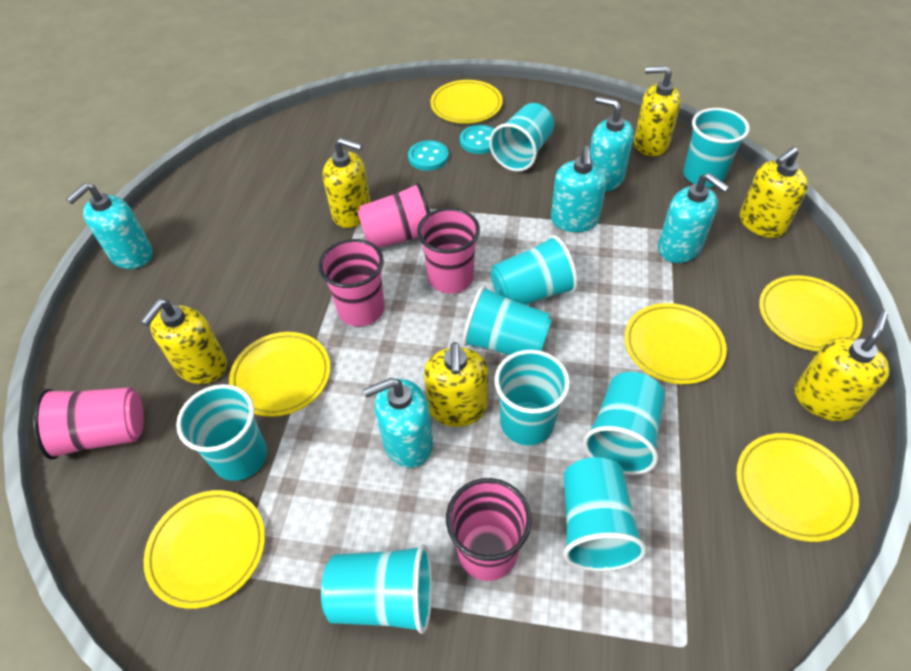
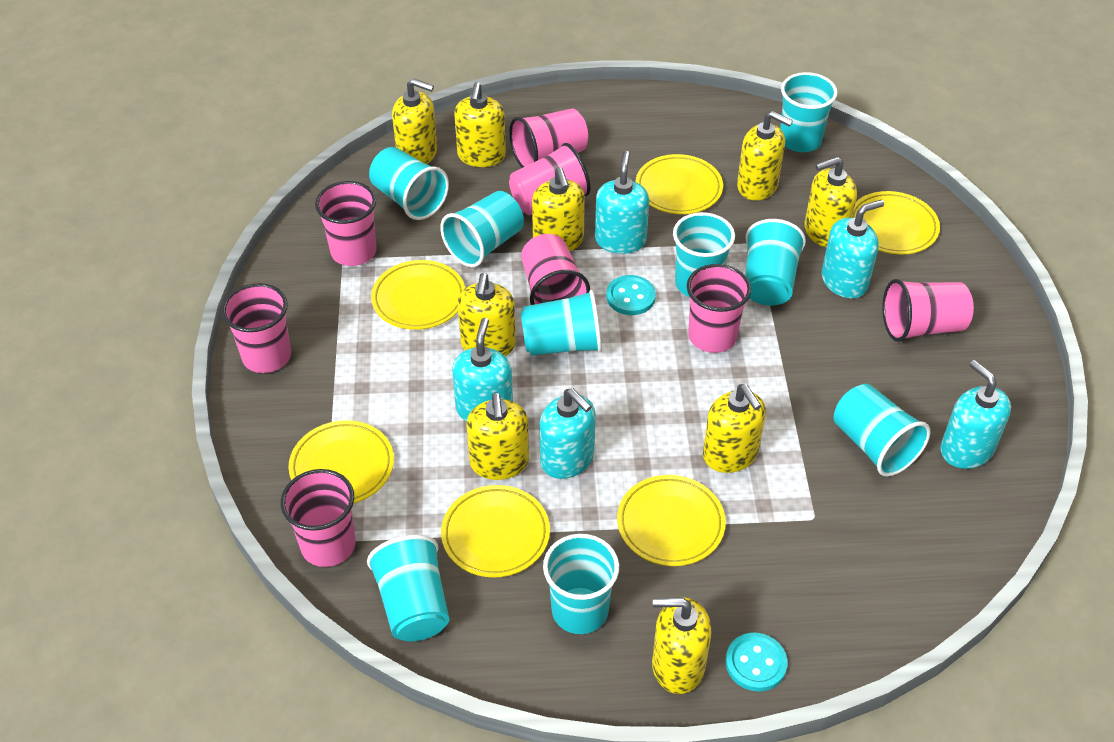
pink cup: [33,387,144,459] [318,239,385,326] [357,182,430,248] [417,208,480,293] [446,478,532,581] = 5 -> [222,283,291,373] [281,469,356,567] [315,181,377,266] [509,108,588,168] [509,143,591,215] [521,234,590,305] [687,264,751,353] [883,279,974,342] = 8
yellow soap dispenser: [141,299,227,384] [323,138,371,228] [424,342,488,427] [634,66,681,156] [740,147,808,238] [795,311,890,421] = 6 -> [392,78,437,164] [454,82,506,167] [458,273,516,356] [467,392,529,480] [532,167,585,251] [652,597,711,694] [703,384,766,473] [737,111,793,201] [804,157,857,248] = 9

